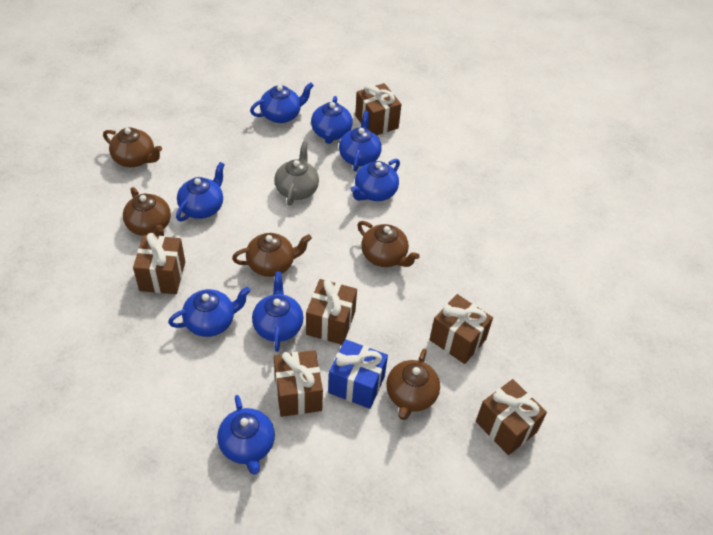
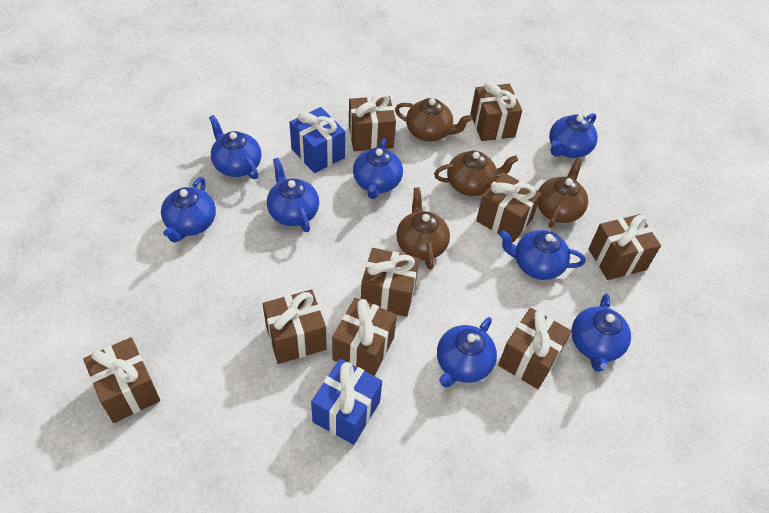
blue gift: [328,339,388,409] = 1 -> [289,107,345,173] [311,359,382,445] = 2
brown gift: [133,233,185,294] [274,350,323,417] [306,279,357,345] [355,83,401,135] [430,294,493,364] [476,379,547,455] = 6 -> [83,337,160,423] [263,289,327,364] [332,298,397,376] [349,93,396,151] [361,248,420,317] [470,82,522,141] [476,172,542,242] [498,308,571,389] [588,214,661,280] = 9
brown teapot: [103,128,162,167] [123,187,171,236] [232,233,312,277] [357,221,420,267] [386,349,440,420] = 5 -> [395,98,472,142] [396,187,450,270] [434,151,518,196] [538,157,588,228] = 4
grey teapot: [274,142,319,206] = 1 -> none = 0

